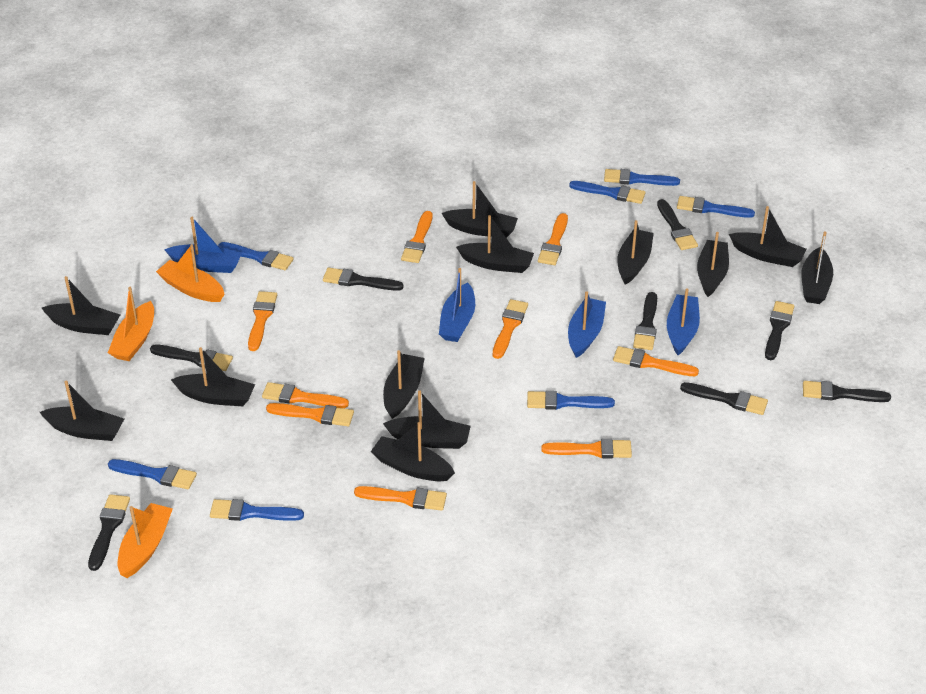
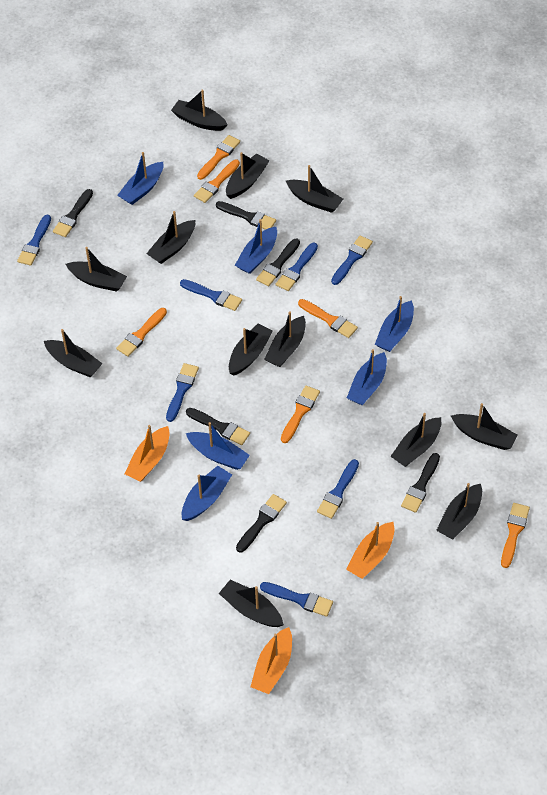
black brush: [88,494,130,571] [150,345,233,371] [323,268,404,291] [633,292,657,350] [657,199,698,250] [680,382,768,415] [765,301,794,360] [803,381,891,402] = 8 -> [53,189,93,237] [186,408,250,445] [216,201,276,230] [236,494,287,553] [256,239,300,286] [401,453,440,513] = 6
blue boat: [164,217,242,273] [439,268,475,342] [568,291,606,358] [667,288,700,355] = 4 -> [117,152,164,205] [182,466,232,521] [186,422,250,470] [235,219,277,274] [347,349,387,405] [375,296,414,352] = 6
orange brush: [248,291,277,351] [262,382,349,408] [266,403,354,426] [354,486,447,511] [401,211,432,263] [493,299,528,359] [538,213,568,265] [541,438,632,458] [613,346,699,376] = 9 -> [116,308,167,357] [194,160,240,203] [197,135,240,180] [281,386,320,443] [298,299,358,338] [501,503,530,568] = 6

